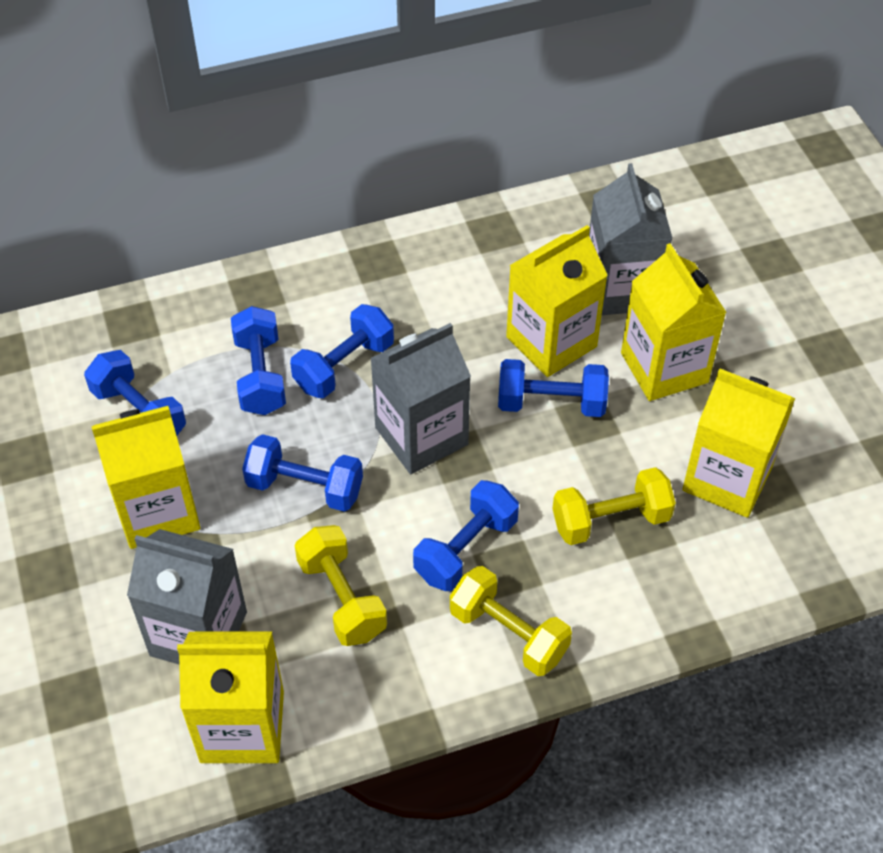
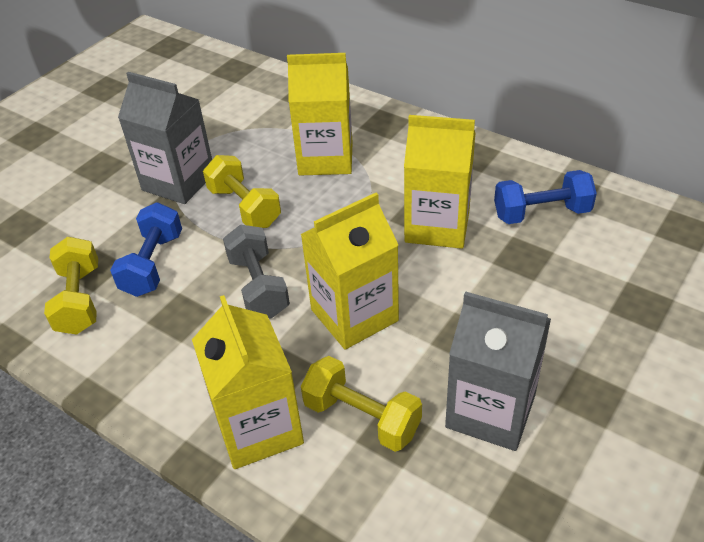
blue dumbbell: [84,350,186,436] [231,306,286,415] [242,434,363,512] [290,304,394,398] [413,480,519,591] [498,359,609,417] = 6 -> [110,202,182,297] [494,170,597,224] = 2
grey carton: [127,529,247,664] [370,323,471,474] [589,163,673,315] = 3 -> [118,72,212,204] [445,291,551,451] = 2
grey dumbbell: none = 0 -> [223,225,290,319] = 1
yellow carton: [91,406,201,549] [177,632,284,763] [506,225,608,377] [621,243,727,401] [682,369,795,518] = 5 -> [192,295,304,469] [287,53,352,175] [301,193,399,350] [404,115,475,249] = 4

